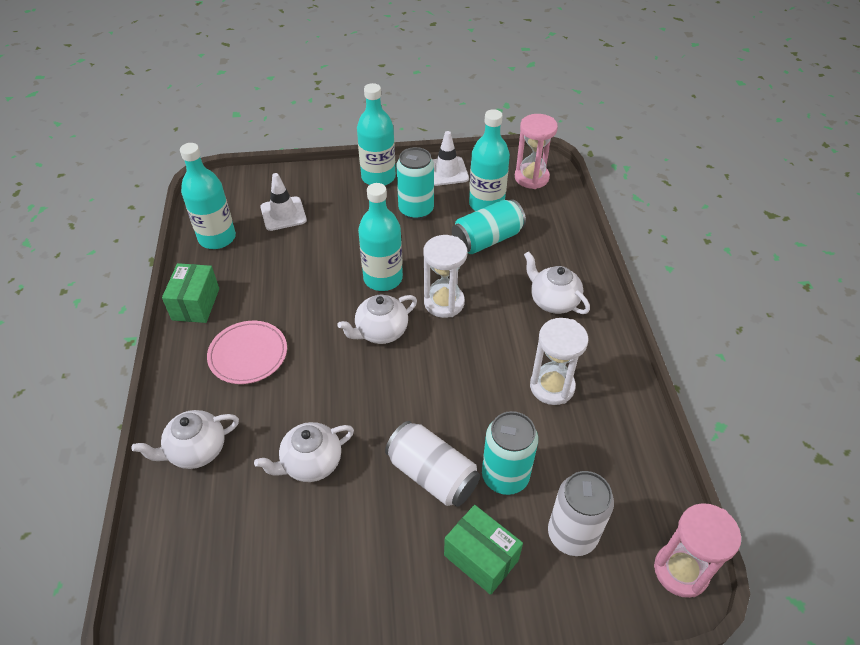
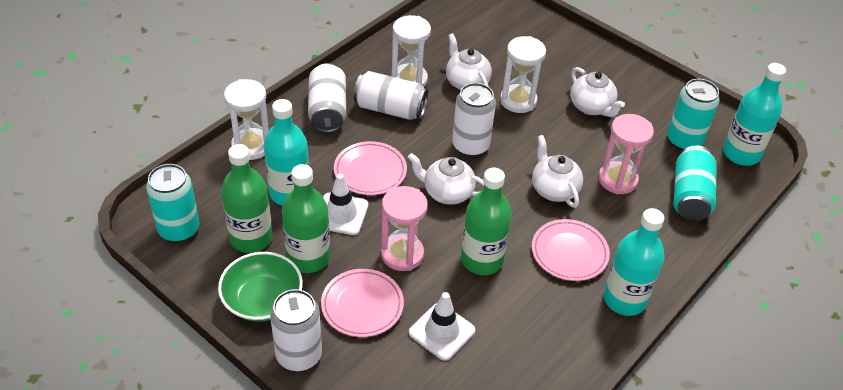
green bottle: none = 0 -> [221,144,273,253] [282,164,330,273] [461,168,512,275] = 3
green bowl: none = 0 -> [218,252,303,322] = 1
green box: [162,263,219,323] [444,505,523,595] = 2 -> none = 0
pink plate: [207,321,287,384] = 1 -> [321,269,404,337] [334,141,407,195] [532,219,610,281] = 3
turquoise bottle: [180,143,236,249] [357,83,396,185] [358,183,403,291] [469,109,510,211] = 4 -> [264,99,309,206] [603,208,665,316] [723,63,786,166] = 3
white can: [385,421,480,507] [548,471,614,556] = 2 -> [270,289,322,371] [308,63,346,133] [354,71,428,120] [452,83,496,157] = 4
white hourglass: [424,235,467,318] [530,318,588,405] = 2 -> [224,79,269,160] [392,15,431,87] [500,36,546,113] = 3

